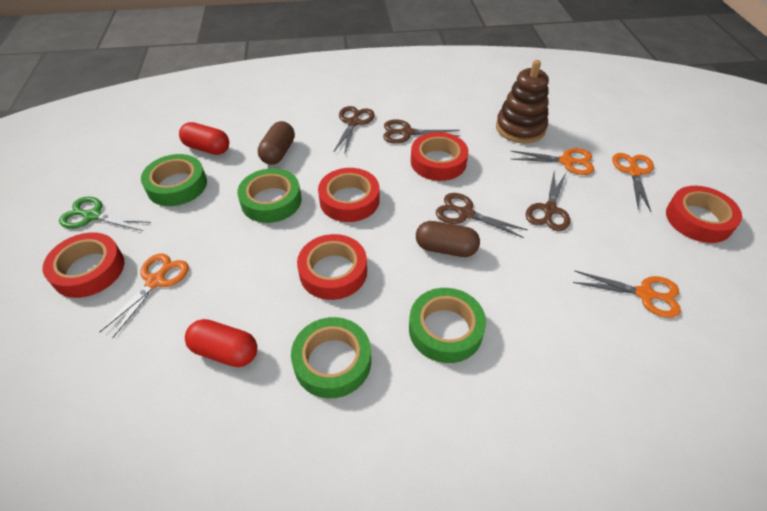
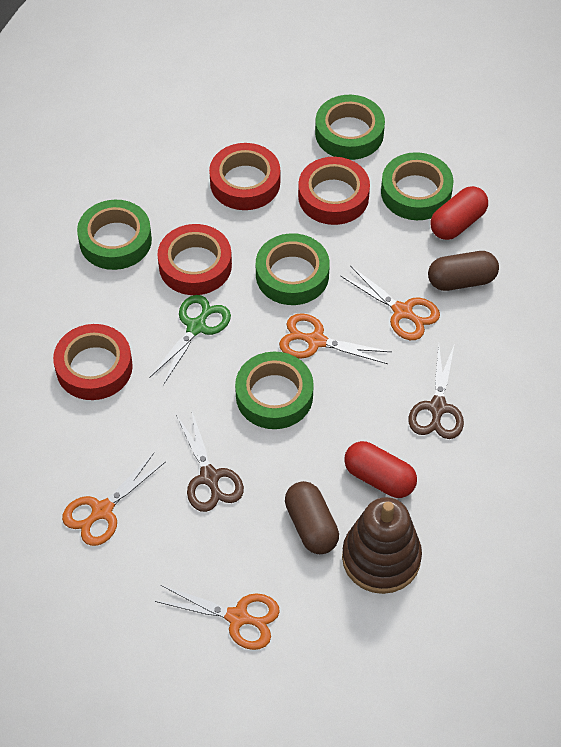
brown scissors: [333,106,375,155] [383,119,461,144] [436,193,528,238] [526,172,570,231] = 4 -> [176,409,244,512] [408,345,464,439] = 2
green tape: [141,154,207,206] [237,168,302,223] [291,317,371,398] [409,288,486,363] = 4 -> [77,200,152,270] [235,352,314,429] [256,233,330,305] [315,95,385,160] [381,152,454,220] = 5
red tape: [43,232,124,298] [297,234,367,300] [318,168,379,222] [411,132,468,181] [666,186,742,243] = 5 -> [53,324,133,400] [157,224,232,295] [209,143,280,210] [298,157,370,225] = 4

